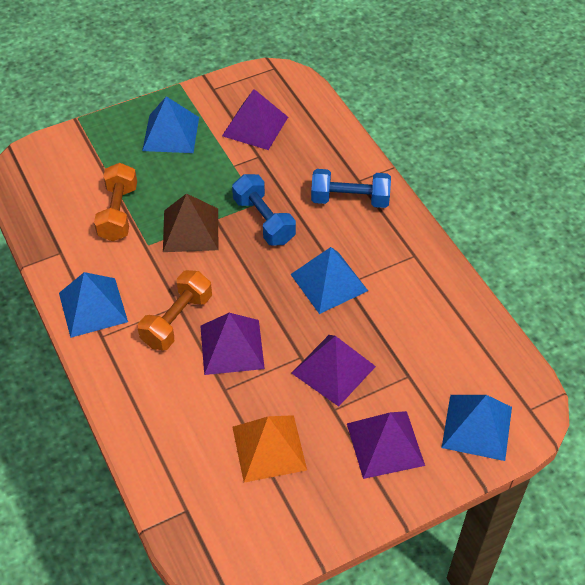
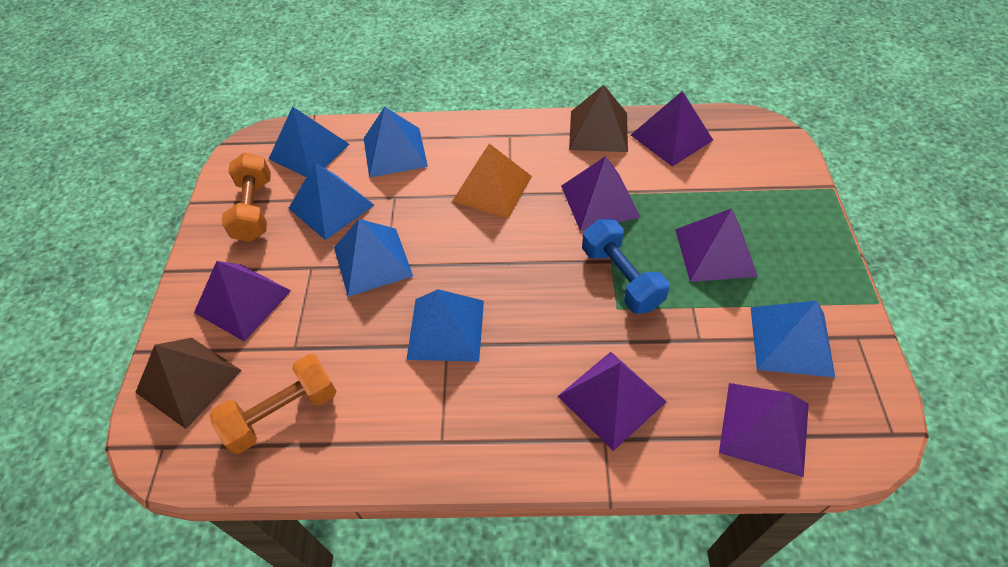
blue dumbbell: [232,174,296,246] [311,169,391,208] = 2 -> [582,219,670,314] = 1
blue pyramid: [59,272,128,338] [142,96,199,153] [290,247,368,314] [442,395,512,461] = 4 -> [269,106,350,177] [288,163,374,240] [334,219,413,297] [364,107,428,178] [406,289,484,362] [751,301,835,377] = 6
brown pyramid: [163,193,218,252] = 1 -> [135,338,242,429] [569,85,628,152] = 2
purple pyramid: [200,313,265,375] [222,89,288,150] [292,335,376,406] [347,411,425,479] = 4 -> [194,261,291,342] [558,352,667,451] [561,156,641,231] [631,91,713,167] [675,208,758,282] [719,383,809,477] = 6

